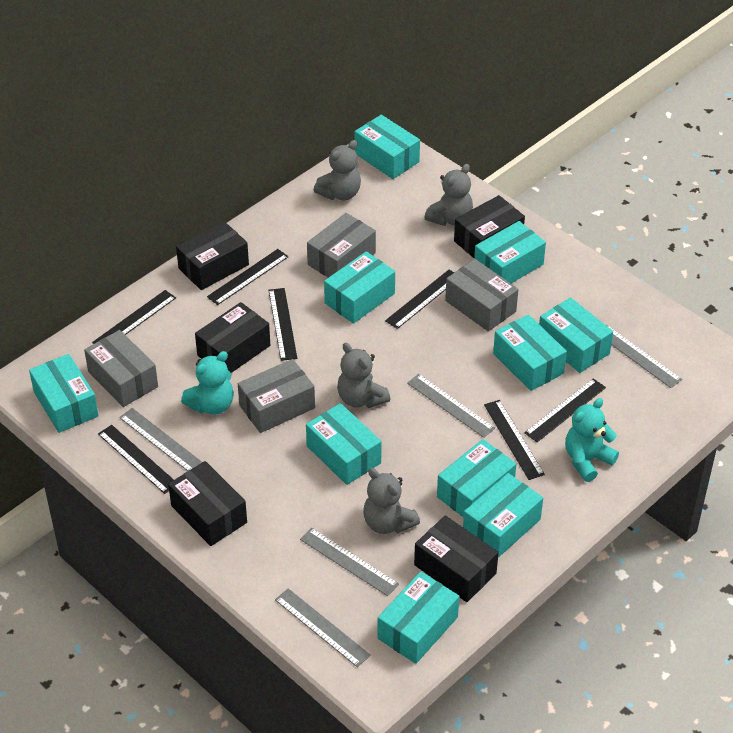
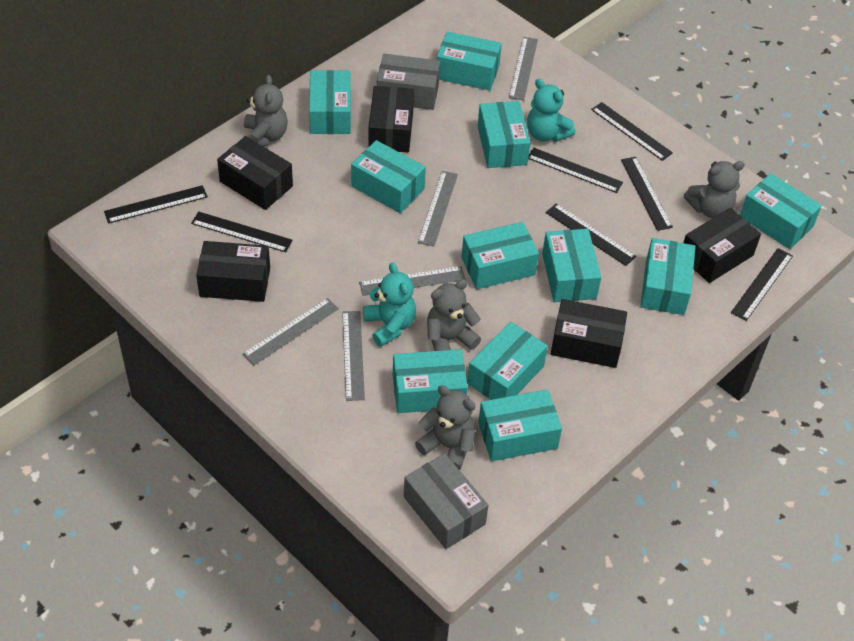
grey box: [84,330,158,407] [238,359,315,433] [307,213,376,278] [445,259,518,331] = 4 -> [377,54,440,110] [404,453,489,549] = 2
turquoise box: [29,354,99,433] [306,403,382,485] [324,251,395,324] [355,115,420,179] [377,572,459,664] [437,439,516,518] [463,473,543,558] [474,221,546,283] [493,314,567,391] [539,297,613,373] = 10 -> [309,70,351,134] [351,140,426,213] [393,349,468,413] [437,31,502,91] [462,222,539,289] [467,322,548,400] [478,101,531,168] [478,389,562,461] [542,229,601,302] [640,238,696,315] [740,173,822,249] = 11

